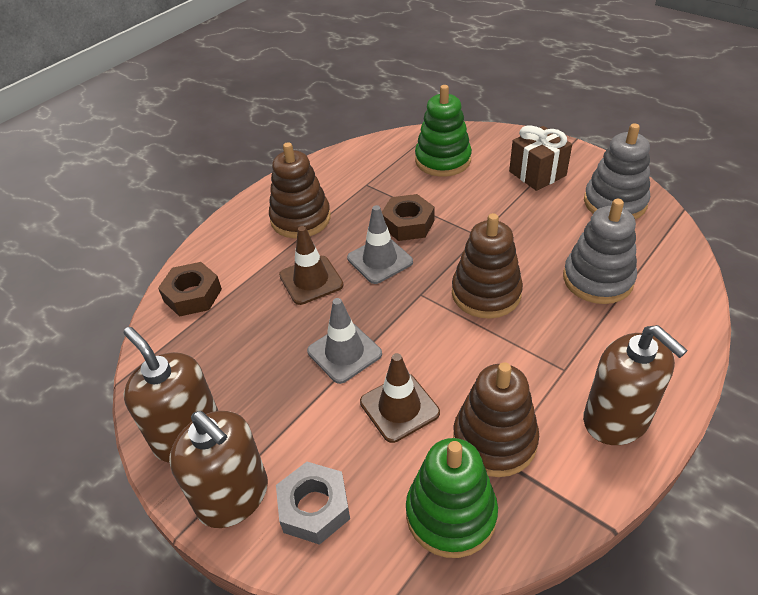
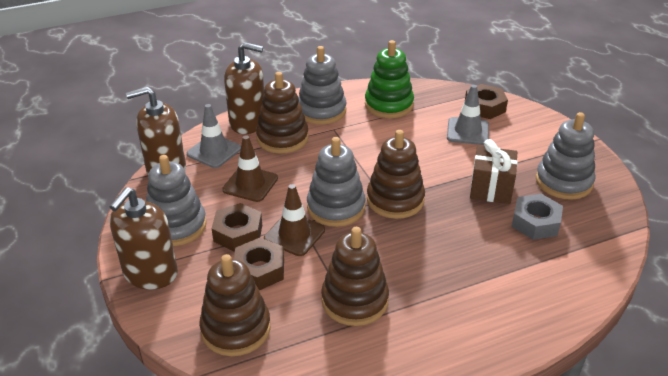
brown nut: [158,262,222,317] [382,194,435,241] = 2 -> [211,203,262,252] [234,238,284,290] [465,84,508,119] = 3
brown stacking toy: [269,142,331,238] [452,213,523,319] [453,362,539,477] = 3 -> [199,254,271,356] [256,72,309,154] [321,227,389,326] [367,130,425,219] = 4
green stacking toy: [406,438,498,558] [415,85,472,177] = 2 -> [365,40,414,118] = 1
grey stacking toy: [563,199,637,304] [584,123,650,219] = 2 -> [146,155,207,246] [298,46,346,125] [307,137,366,227] [536,112,596,200] = 4

